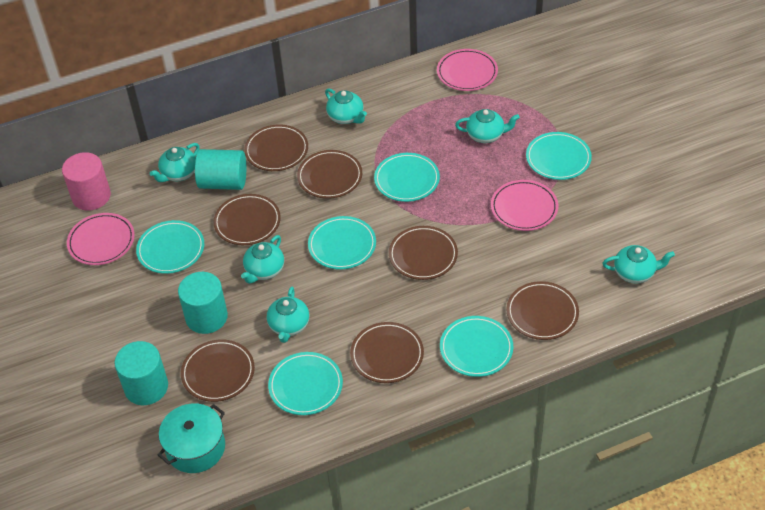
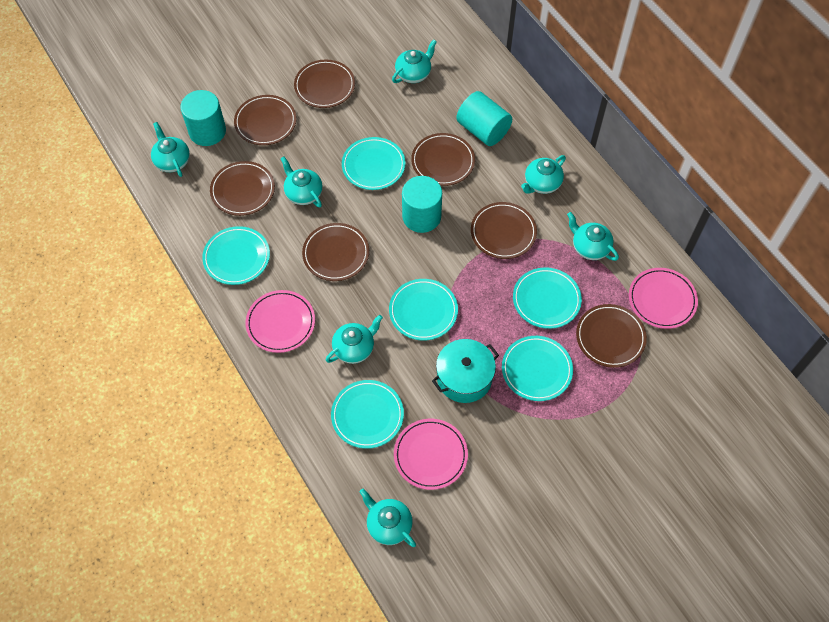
pink cylinder: [62,152,111,211] = 1 -> none = 0
turquoise teapot: [150,143,199,182] [241,235,284,284] [267,287,309,343] [325,88,367,124] [455,109,520,143] [602,245,675,283] = 6 -> [151,122,190,177] [280,156,323,207] [326,315,383,364] [359,489,416,547] [392,40,437,83] [521,155,566,194] [567,212,619,261] = 7

